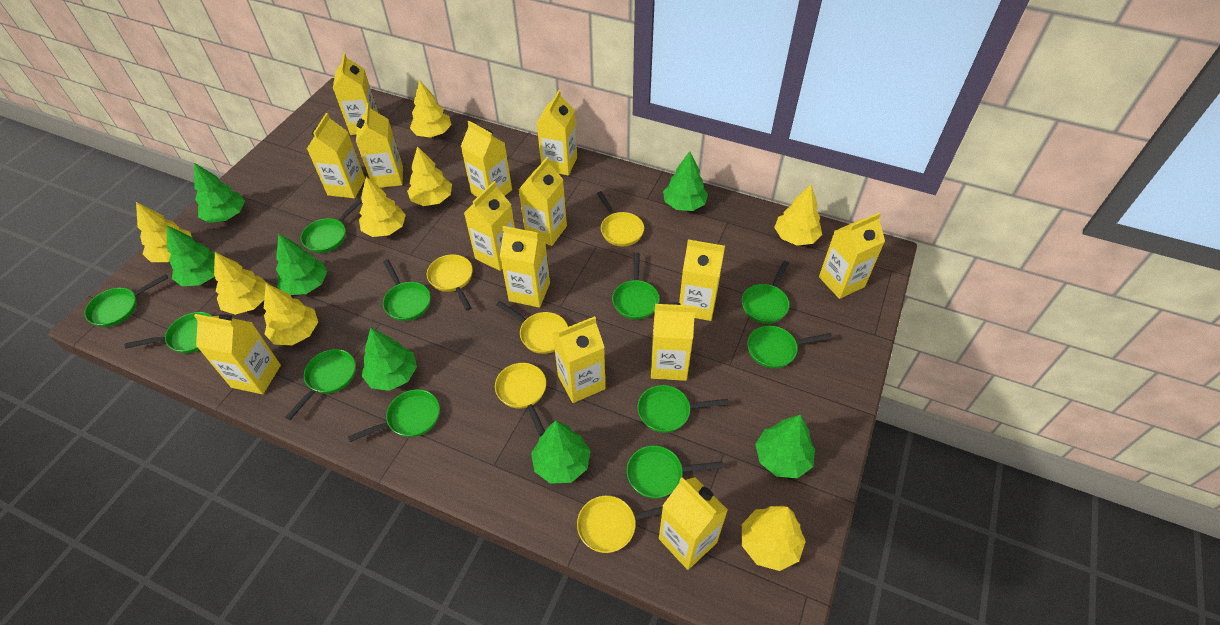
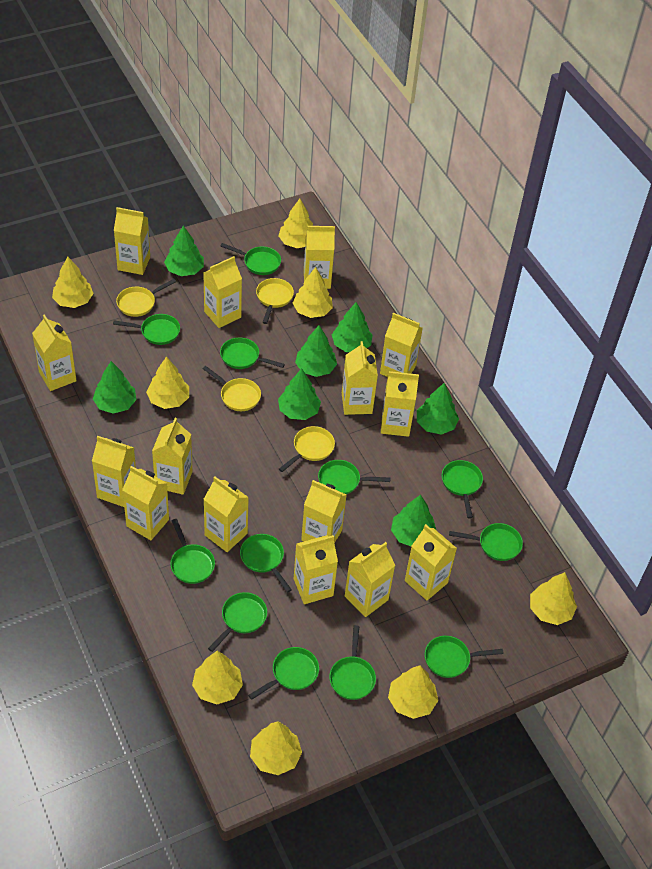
green pan: [84,274,168,327] [125,312,212,353] [285,349,356,420] [301,199,362,253] [348,389,440,442] [383,260,431,321] [612,252,660,320] [627,446,723,498] [638,385,729,433] [742,260,789,324] [747,325,832,369] = 11 -> [113,314,180,345] [170,519,215,584] [208,592,267,652] [220,337,285,369] [221,243,281,275] [240,534,292,593] [248,647,319,700] [318,460,390,494] [329,625,376,700] [425,636,504,678] [442,460,483,518] [449,523,523,561] = 12
yellow carton: [194,314,281,394] [307,113,365,198] [333,53,378,135] [356,103,403,188] [460,121,512,197] [464,181,515,271] [500,226,550,308] [518,157,567,246] [537,90,577,176] [552,316,605,403] [651,302,695,381] [659,477,728,570] [679,239,725,321] [819,212,885,299] = 14 -> [32,314,77,391] [92,436,136,507] [114,207,150,275] [122,466,169,540] [152,418,192,495] [203,256,242,328] [204,476,249,552] [294,535,338,604] [301,480,347,543] [304,226,335,289] [342,341,378,415] [345,542,395,617] [380,313,423,377] [381,371,419,437] [405,524,457,600] = 15
yellow pan: [427,254,473,311] [495,363,546,436] [496,301,568,354] [577,496,663,553] [597,191,644,246] = 5 -> [116,279,176,317] [203,366,261,411] [256,278,294,324] [279,426,335,472] = 4

